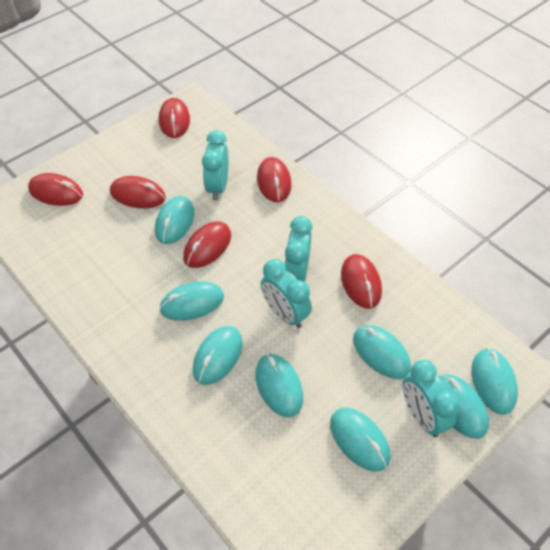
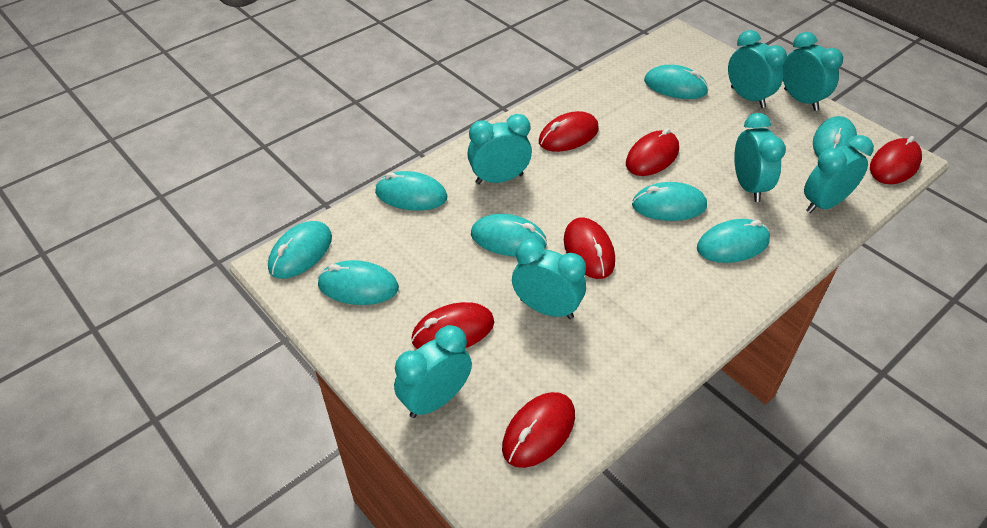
turquoise clock: [202,130,228,200] [261,259,312,328] [285,216,313,282] [402,360,460,437] = 4 -> [394,325,472,418] [467,114,532,184] [512,239,586,319] [728,30,787,108] [734,113,786,202] [783,32,843,111] [804,135,874,213] = 7

